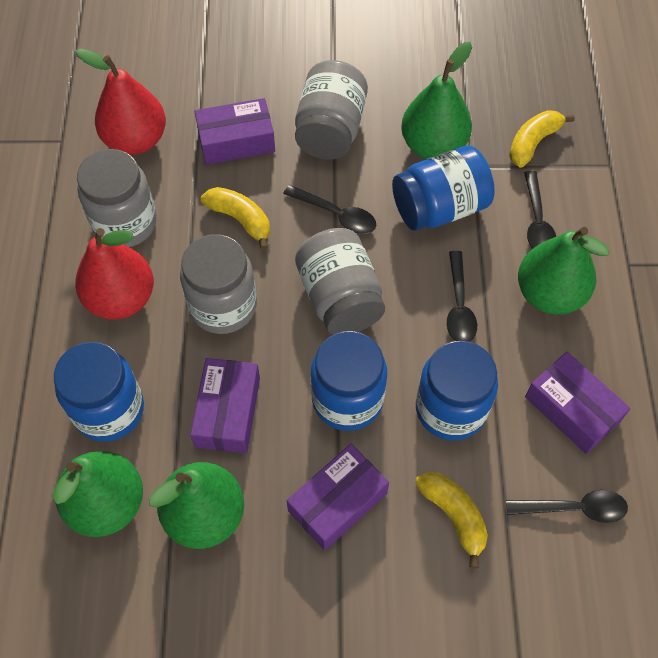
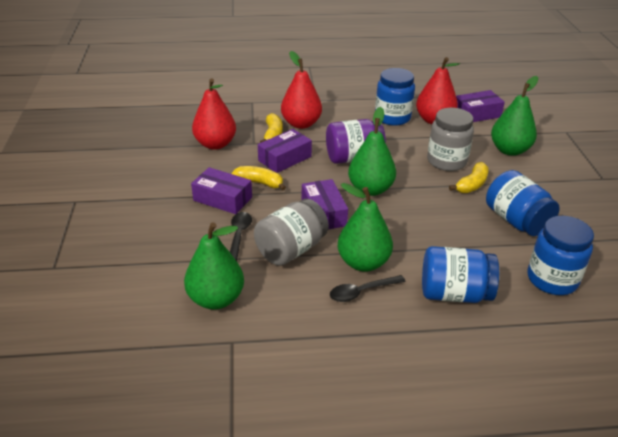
black spoon: [283,185,376,234] [447,251,477,342] [506,490,628,523] [524,171,556,249] = 4 -> [230,212,252,261] [330,275,406,302] = 2
grey jar: [77,149,157,247] [180,234,257,334] [295,60,368,160] [295,228,385,335] = 4 -> [254,199,329,266] [427,108,474,171] = 2
purple jar: none = 0 -> [326,119,386,164] = 1
red pear: [75,228,154,319] [76,48,166,155] = 2 -> [192,78,236,150] [281,51,322,129] [416,57,460,124] = 3

